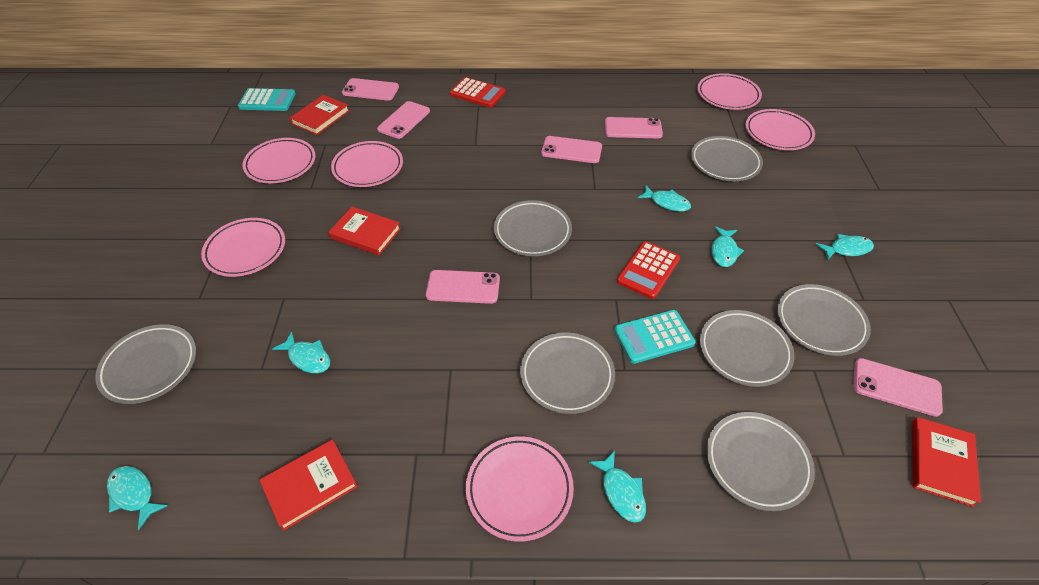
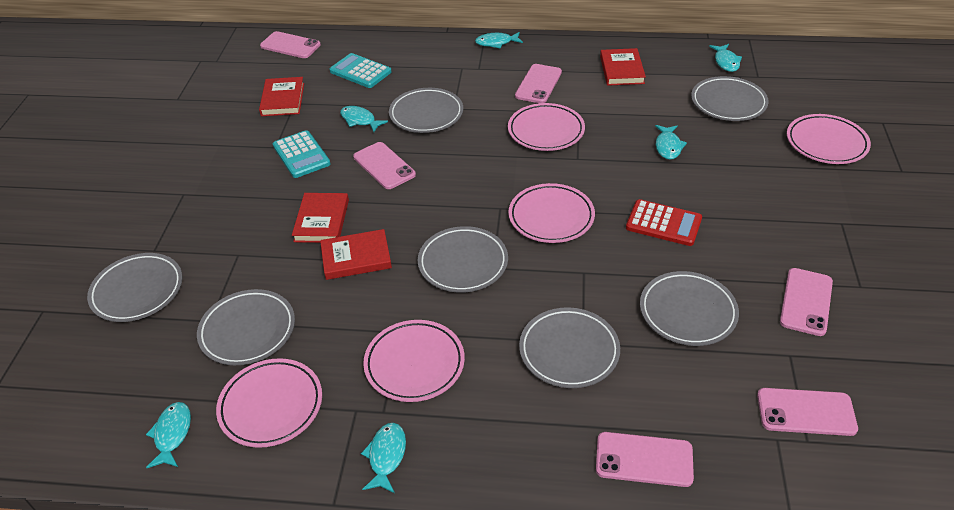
pink plate: [201,218,285,277] [242,138,315,183] [331,141,403,187] [466,436,574,542] [697,73,762,110] [745,109,815,150] = 6 -> [216,358,322,448] [363,320,465,402] [508,103,585,151] [508,183,595,243] [787,114,871,164] = 5
red calculator: [450,77,506,108] [617,241,680,299] = 2 -> [626,199,702,246] = 1

